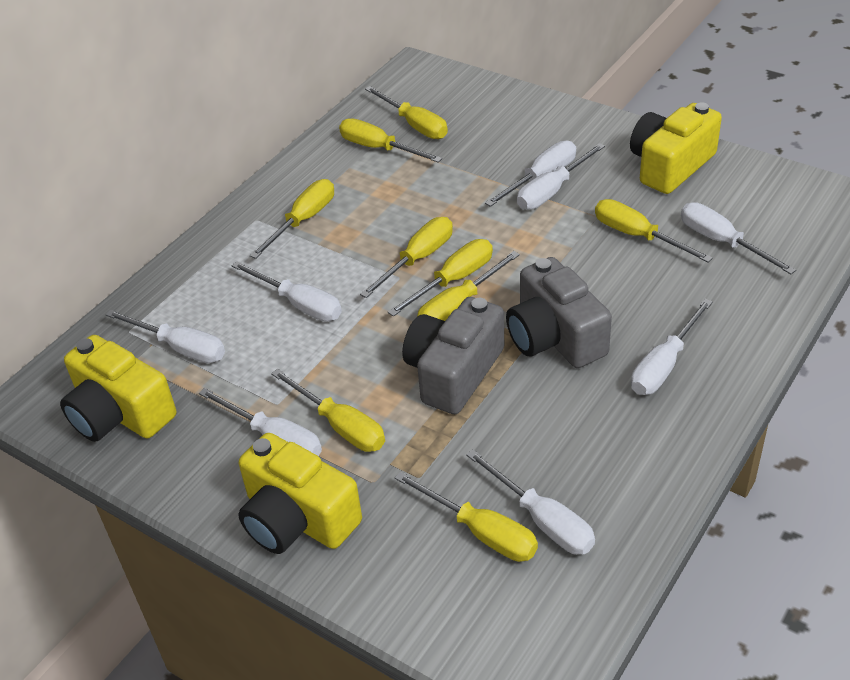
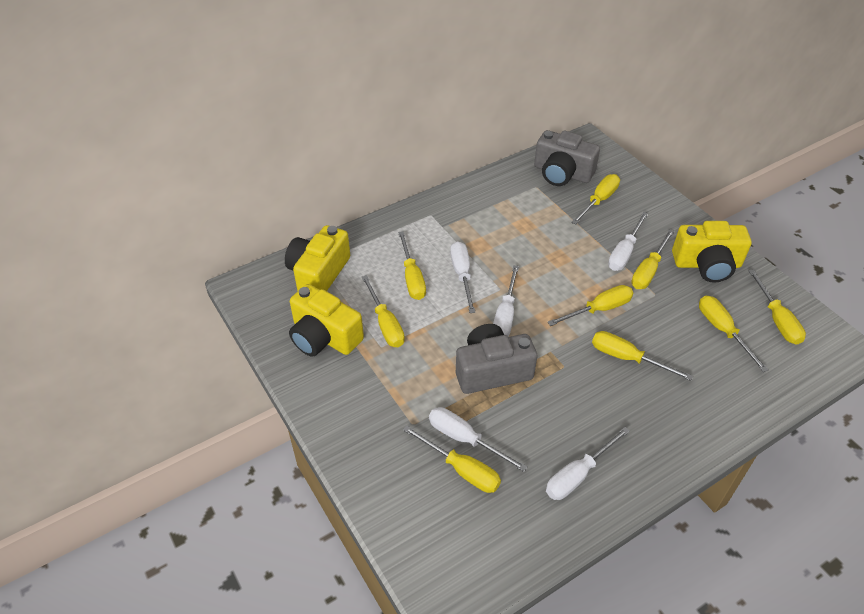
white screwdriver: [105,310,225,363] [199,388,322,456] [232,261,342,322] [466,450,595,555] [485,141,576,207] [517,143,605,210] [631,299,713,395] [681,202,796,274] = 8 -> [429,407,527,472] [450,241,475,313] [493,265,519,336] [546,427,630,500] [608,212,648,271] = 5

